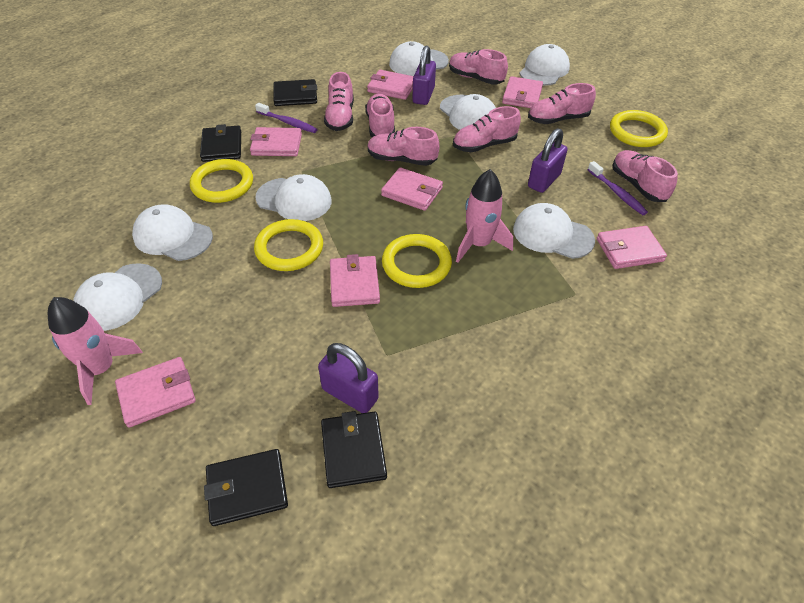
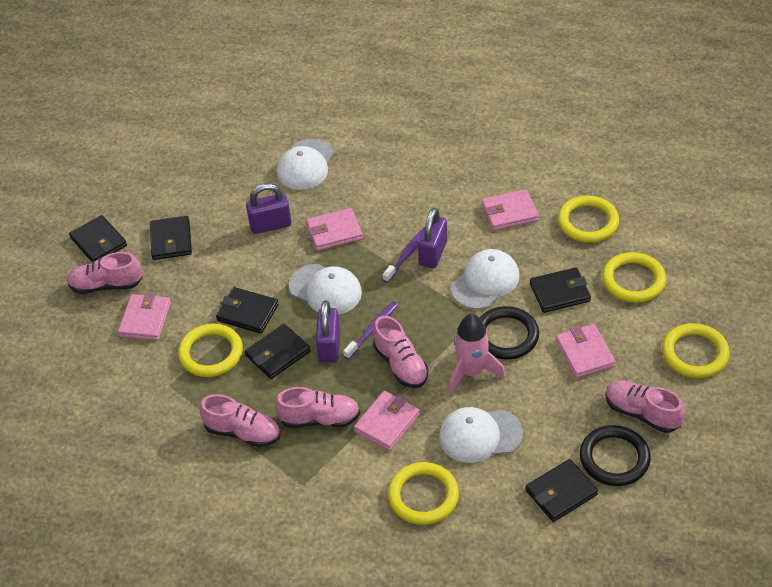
black ring: none = 0 -> [480,306,539,360] [580,425,651,486] = 2
black wallet: [200,124,241,162] [204,449,288,526] [273,79,317,106] [321,411,387,488] = 4 -> [69,215,127,263] [150,216,192,260] [216,287,279,334] [245,324,311,379] [525,459,598,522] [530,267,591,313] = 6
pink rocket: [48,297,143,405] [456,169,513,263] = 2 -> [449,314,505,393] = 1
pink shoe: [324,72,354,131] [365,94,395,137] [367,127,439,166] [449,49,508,84] [453,106,521,152] [528,83,596,124] [613,150,678,202] = 7 -> [67,252,142,294] [200,394,281,447] [275,387,360,428] [373,316,428,388] [605,381,685,433] = 5
pink wallet: [115,357,196,428] [250,127,302,156] [330,254,380,307] [367,70,414,100] [381,167,443,211] [502,76,543,108] [597,226,667,269] = 7 -> [118,293,171,340] [306,208,363,251] [354,391,420,451] [482,189,539,231] [555,324,616,378] = 5
white cap: [73,263,162,331] [132,204,213,261] [255,174,332,221] [389,41,449,76] [440,94,496,130] [513,203,595,259] [519,44,570,86] = 7 -> [277,139,334,190] [289,264,362,315] [439,407,523,463] [451,249,519,309] = 4
yellow ring: [190,159,253,203] [254,219,323,271] [382,234,452,288] [610,110,668,147] = 4 -> [178,324,243,377] [388,462,459,525] [558,196,619,242] [602,252,666,303] [662,323,730,378] = 5

